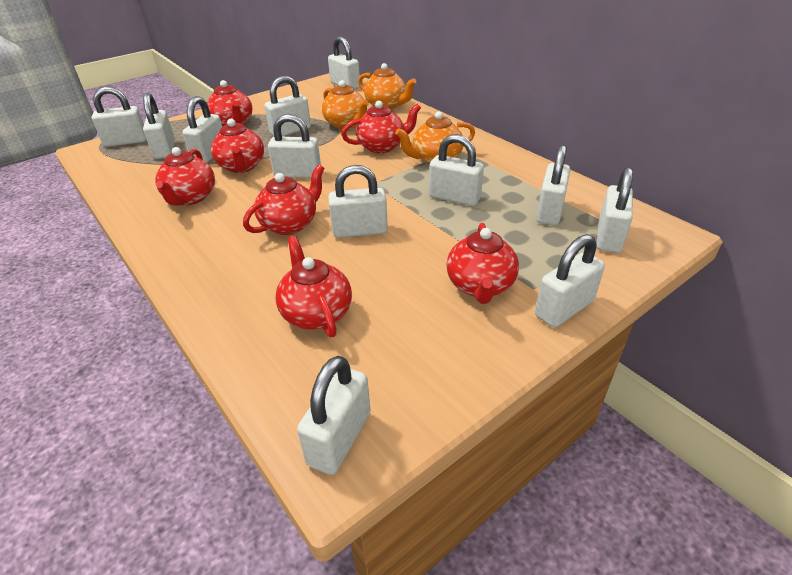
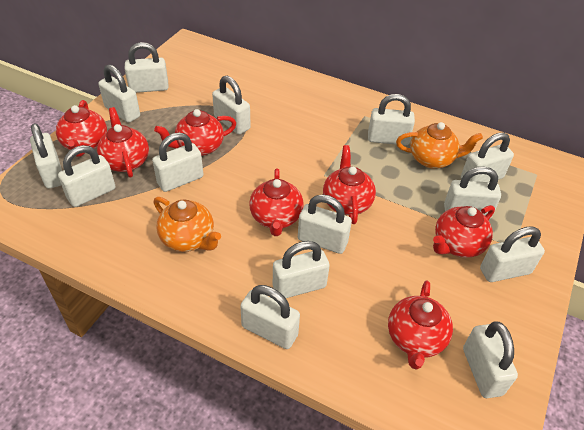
orange teapot: [322,80,369,129] [358,63,417,109] [395,111,475,165] = 3 -> [154,197,221,252] [396,122,483,168] = 2
white padlock: [92,87,146,147] [143,93,175,159] [182,96,222,163] [264,76,311,136] [268,114,321,178] [297,356,370,475] [328,36,360,90] [328,165,388,238] [429,134,484,206] [535,234,605,327] [536,145,570,225] [597,167,633,253] = 12 -> [30,123,62,189] [58,145,116,207] [99,64,140,123] [125,42,169,93] [152,133,203,192] [212,76,251,134] [240,285,300,349] [273,241,330,298] [298,194,352,254] [368,94,415,145] [444,167,501,219] [461,133,514,182] [463,321,518,398] [480,226,545,282] = 14

